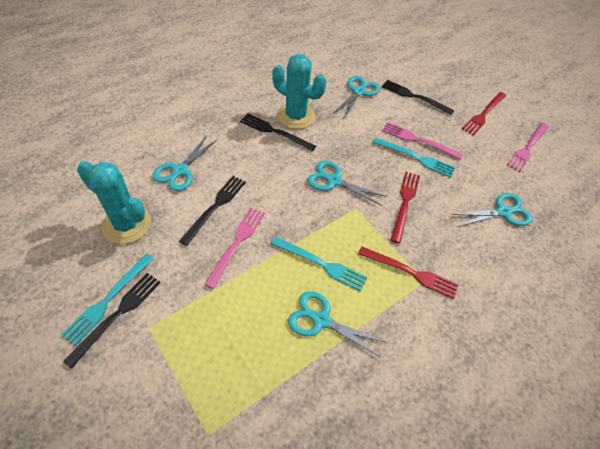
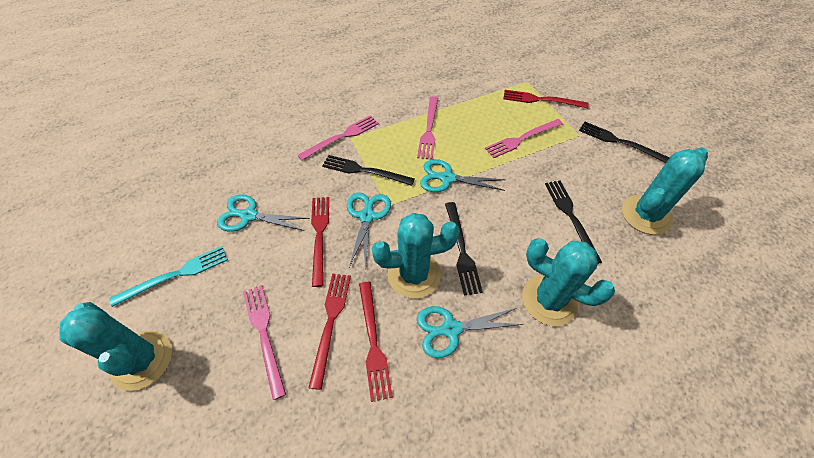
pink fork: [204,207,265,289] [382,122,463,160] [507,123,549,172] = 3 -> [243,285,286,400] [298,115,379,161] [417,96,438,160] [485,119,563,158] = 4
red fork: [358,247,459,299] [391,172,420,243] [462,92,506,135] = 3 -> [309,274,351,390] [311,197,329,287] [359,282,393,402] [503,90,589,108] = 4
turquoise cactus: [77,161,151,244] [272,54,326,129] = 2 -> [60,302,172,391] [372,213,460,299] [522,238,615,326] [622,147,708,235] = 4
turquoise fork: [61,254,154,346] [271,237,367,291] [373,138,455,177] = 3 -> [109,246,228,307] = 1
turquoise scissors: [153,135,218,191] [288,291,387,357] [308,161,387,206] [333,76,380,118] [451,193,533,227] = 5 -> [217,194,310,232] [347,193,391,268] [417,306,524,358] [420,159,506,192] = 4

